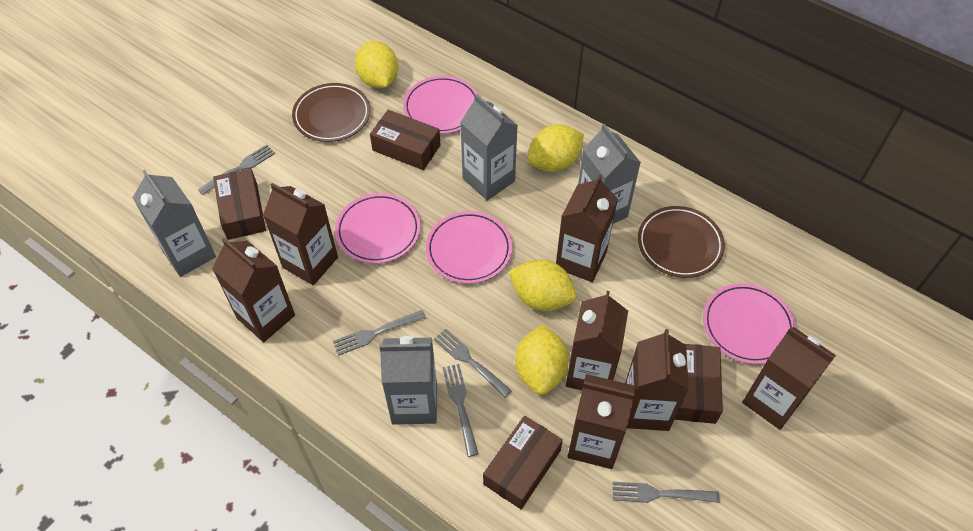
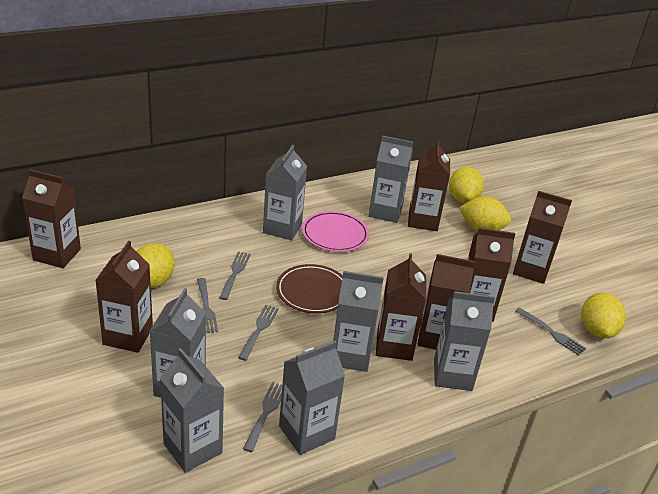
brown box: [213,168,266,240] [370,110,440,170] [483,416,563,510] [674,344,723,424] = 4 -> none = 0
brown plate: [292,83,370,142] [638,206,725,278] = 2 -> [276,264,343,314] = 1
grey carton: [132,170,216,277] [379,336,437,425] [460,94,518,201] [578,124,641,224] = 4 -> [150,288,206,398] [160,348,224,473] [263,145,307,240] [279,341,345,455] [333,271,384,372] [369,136,413,223] [434,291,495,391] = 7
pink plate: [335,193,421,264] [403,76,479,134] [426,211,512,284] [703,283,796,364] = 4 -> [302,211,369,252] = 1

